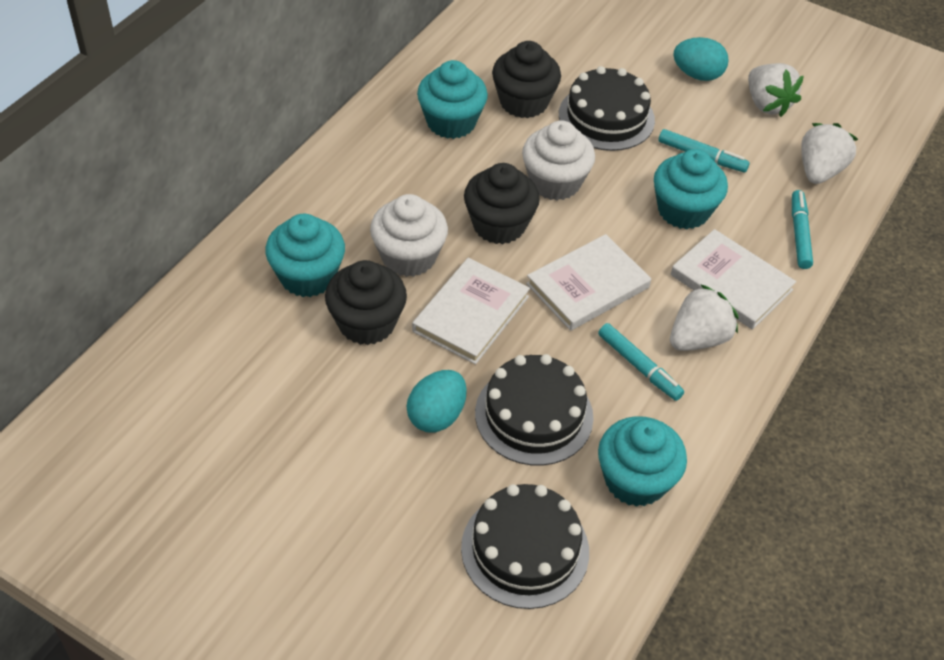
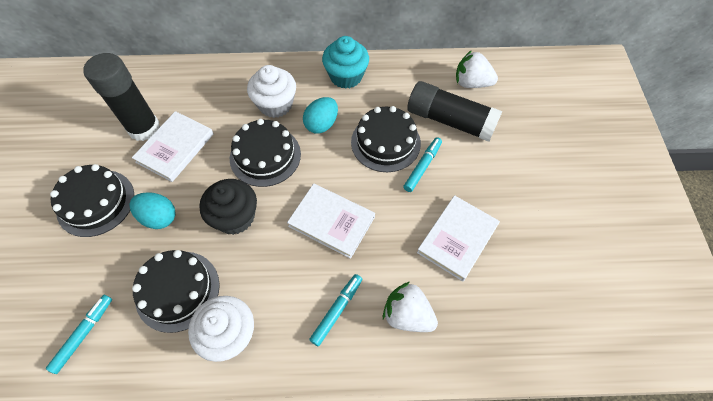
black cake: [461,484,589,609] [475,354,594,466] [559,66,655,151] = 3 -> [50,164,134,237] [132,250,220,333] [230,119,301,187] [351,106,421,172] = 4
black cupcake: [325,260,407,345] [464,163,540,244] [492,41,561,118] = 3 -> [199,179,257,235] = 1
black glue stick: none = 0 -> [83,53,160,141] [407,81,503,142] = 2
turquoise cupcake: [265,214,345,297] [417,60,488,139] [598,416,687,507] [654,149,728,229] = 4 -> [322,36,369,89] = 1
white strawberry: [670,284,739,351] [748,63,804,117] [801,123,858,184] = 3 -> [383,282,438,332] [456,50,498,88] = 2

